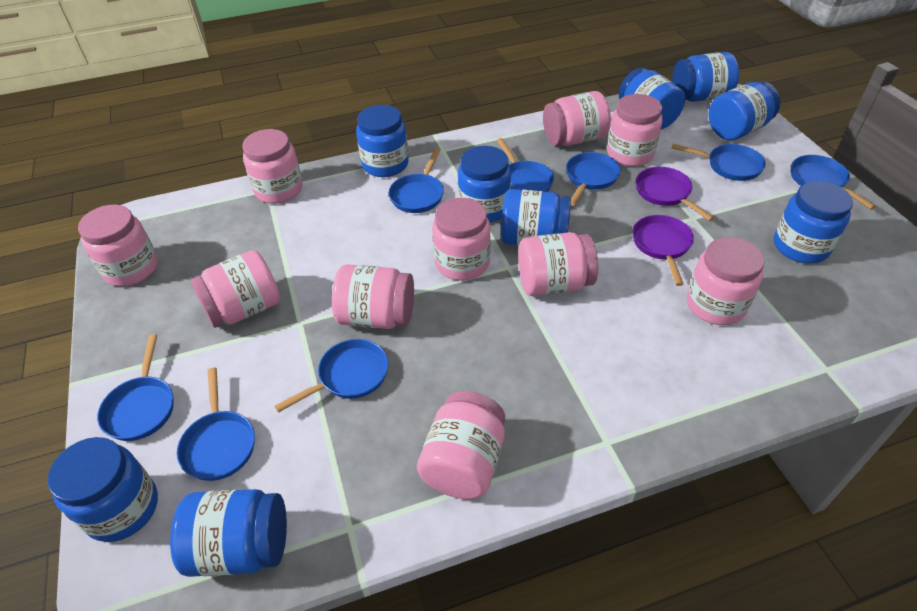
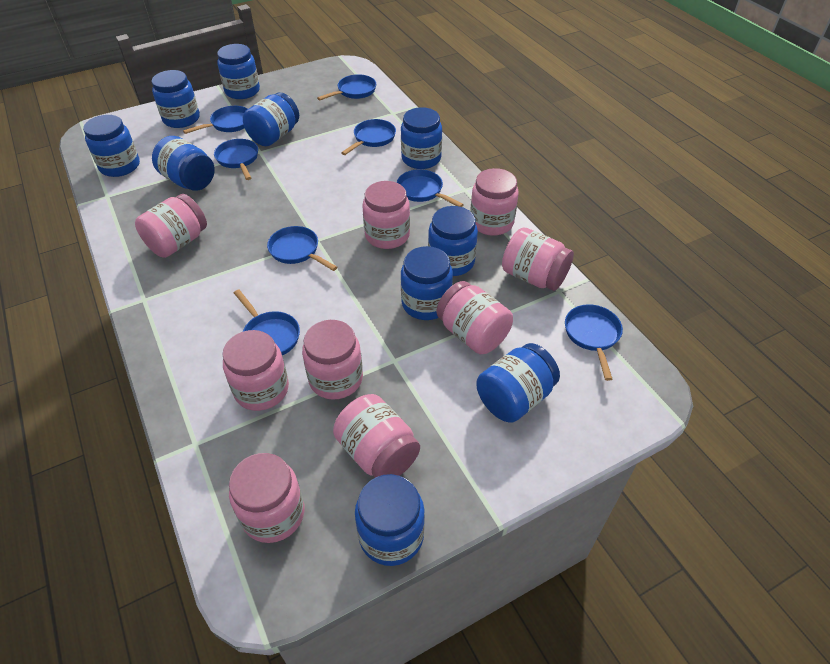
blue jar: [48,437,158,542] [170,489,287,577] [356,105,409,177] [458,146,511,223] [501,189,571,245] [619,68,685,129] [672,52,739,102] [709,81,780,140] [774,181,853,264] = 9 -> [83,115,140,177] [152,70,200,128] [152,136,215,191] [217,44,260,99] [243,92,299,146] [355,474,425,566] [401,107,442,169] [401,246,453,320] [428,206,478,276] [476,343,560,423] = 10
pink jar: [78,204,158,286] [190,250,280,328] [242,129,303,204] [332,264,414,329] [417,391,505,499] [432,198,491,281] [518,232,598,296] [543,91,611,146] [607,94,663,166] [687,237,765,325] = 10 -> [135,194,207,258] [222,330,289,411] [229,453,305,543] [302,320,363,400] [333,394,420,478] [362,181,410,249] [437,281,513,354] [470,168,519,236] [502,227,574,291] = 9
purple pan: [632,215,694,286] [636,167,714,221] = 2 -> none = 0

